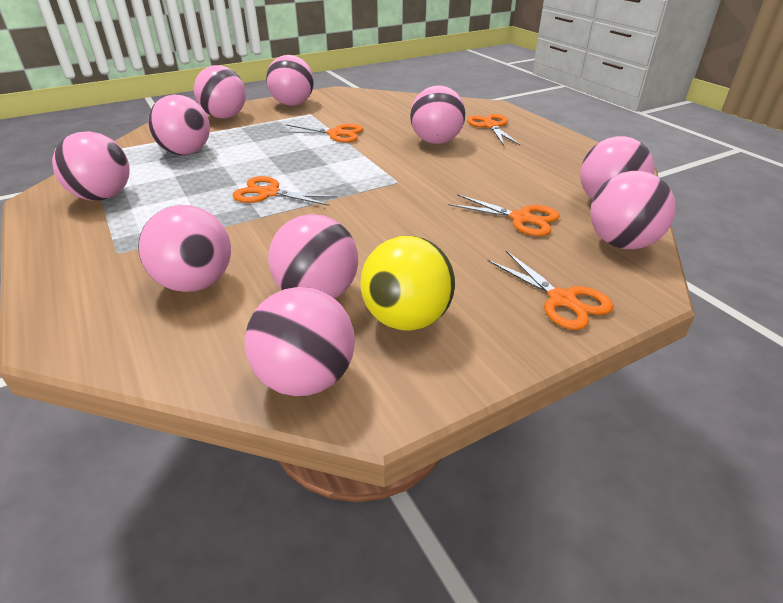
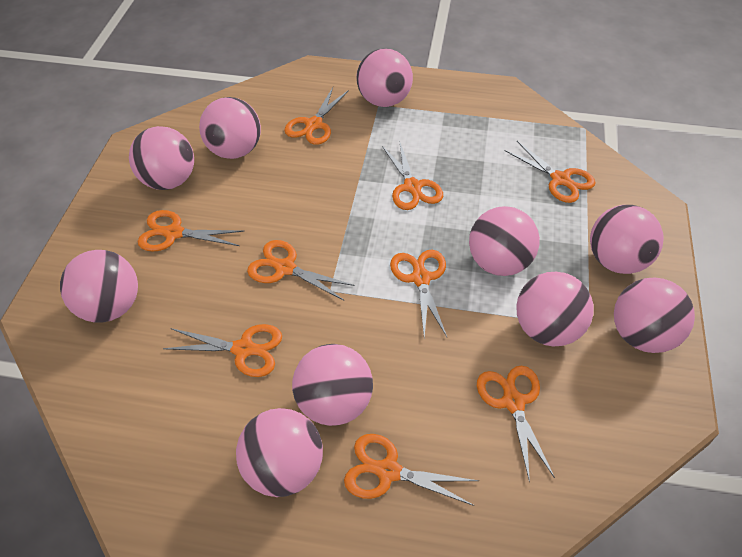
orange scissors: [232,176,337,206] [280,124,363,143] [448,194,560,236] [467,114,520,145] [488,251,614,330] = 5 -> [138,210,244,252] [163,324,282,377] [247,240,355,301] [284,87,349,145] [344,434,479,506] [382,143,443,210] [390,250,447,337] [477,366,555,483] [504,141,596,203] = 9
yellow ball: [360,236,455,331] = 1 -> none = 0

